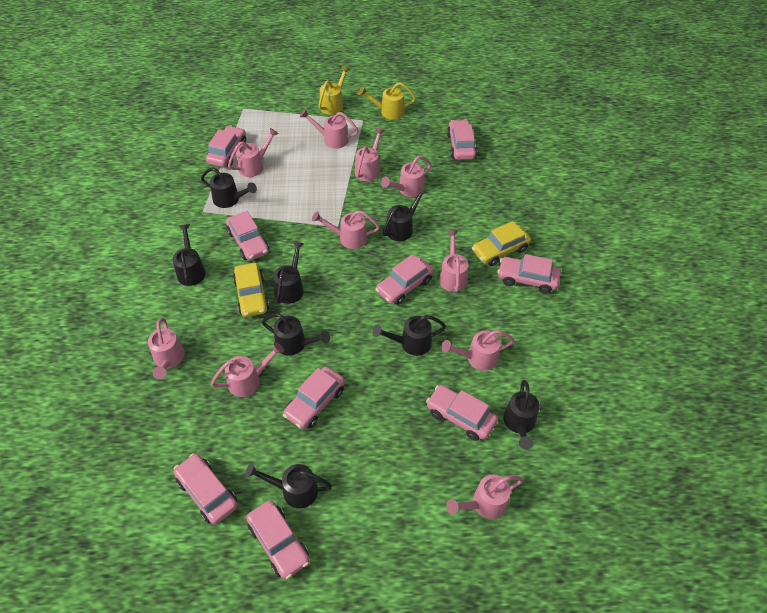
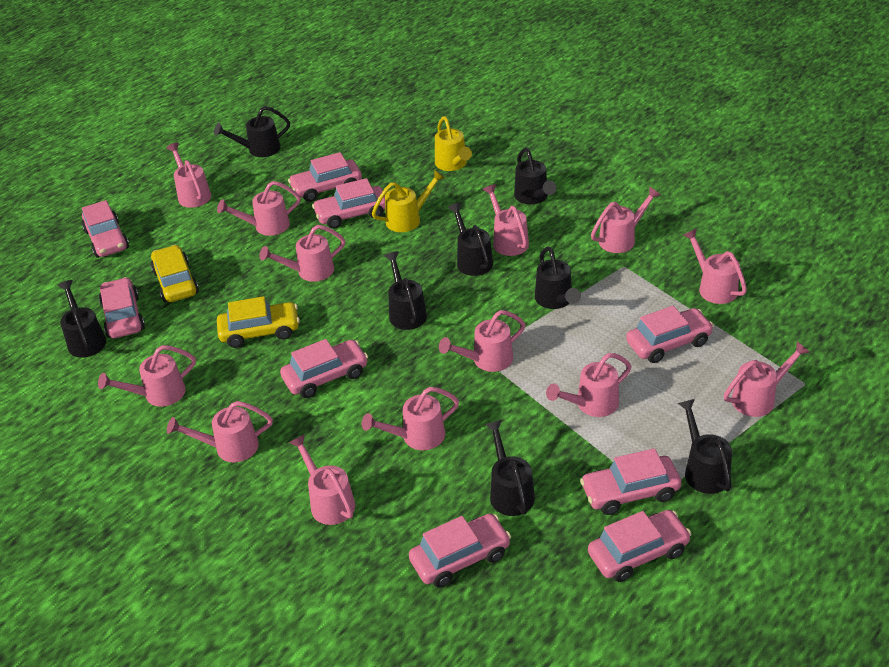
pink watering can: [148,318,185,379] [211,342,284,397] [228,128,279,177] [300,109,359,149] [312,210,380,249] [355,128,385,181] [381,156,432,197] [439,230,469,292] [441,330,514,371] [446,474,523,519] = 10 -> [98,345,196,407] [166,143,211,208] [167,401,273,463] [217,181,301,236] [260,225,345,282] [289,434,355,525] [362,387,459,450] [439,310,525,372] [483,184,529,256] [546,353,632,417] [591,187,661,253] [683,228,747,304] [724,341,810,417] = 13

